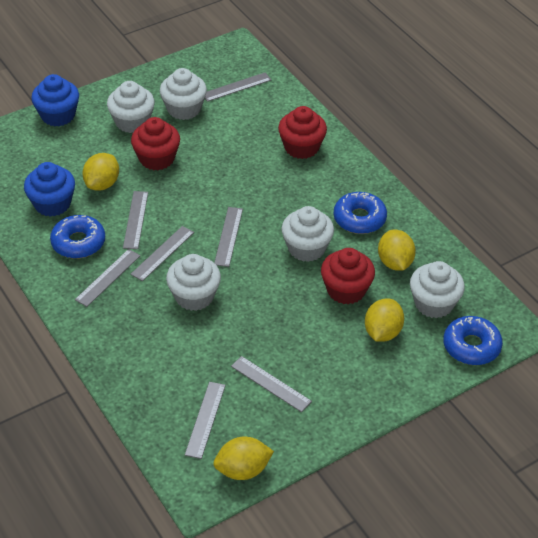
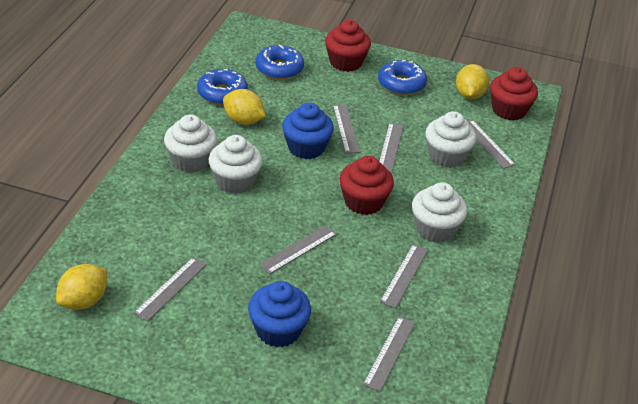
white cupcake: [107,81,155,133] [160,68,207,120] [166,254,221,311] [281,206,334,262] [410,261,465,318] = 5 -> [164,114,217,173] [209,135,263,194] [412,182,467,243] [425,111,476,168] = 4
yellow lemon: [82,153,119,191] [213,437,274,480] [365,299,404,342] [378,230,416,271] = 4 -> [56,264,107,310] [223,89,266,125] [456,64,489,99] = 3

